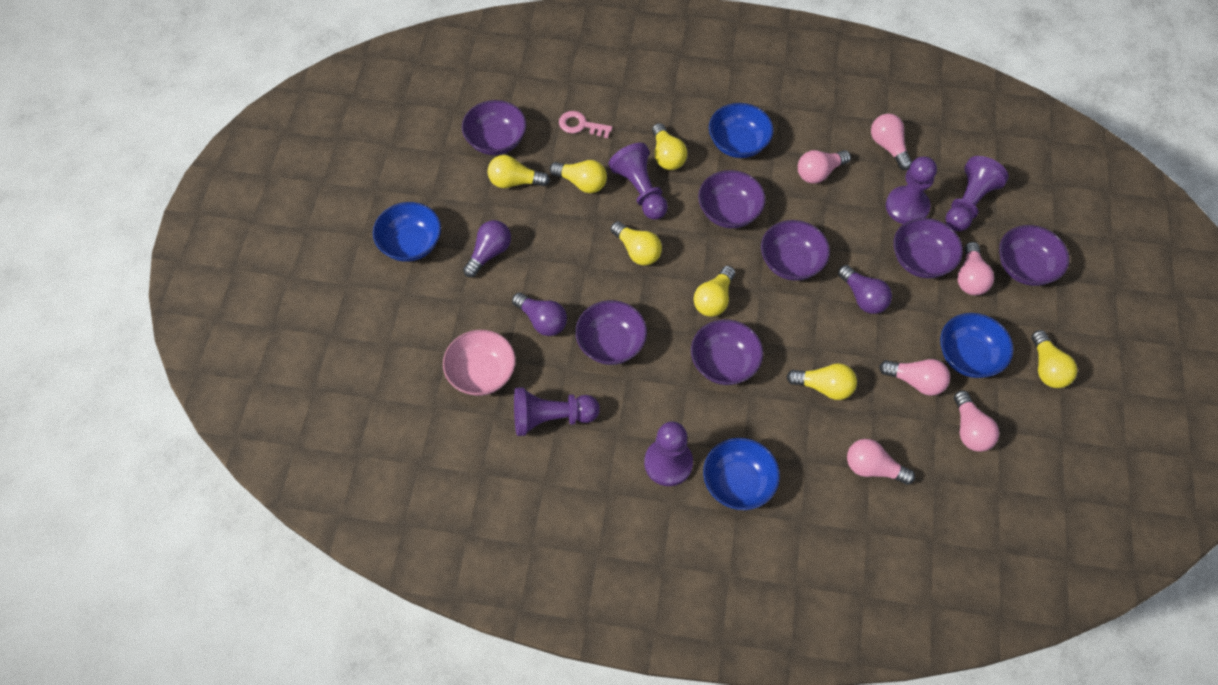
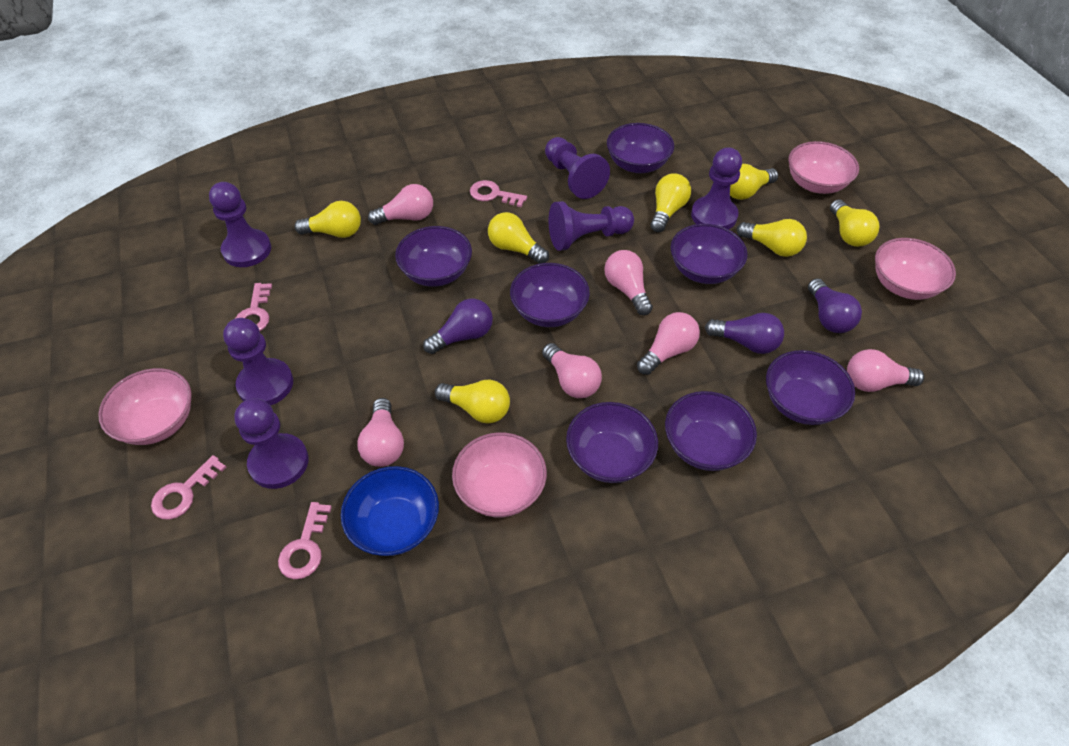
blue bowl: [373,202,441,262] [703,438,780,510] [709,103,774,158] [940,313,1013,378] = 4 -> [341,466,439,556] = 1
pink bowl: [443,330,516,396] = 1 -> [98,368,192,445] [452,432,547,517] [788,141,859,194] [875,238,956,300] = 4
pink key: [559,111,612,138] = 1 -> [151,455,226,520] [235,283,272,331] [278,502,332,579] [470,180,527,207] = 4
purple pawn: [514,387,600,436] [608,143,668,220] [644,421,693,486] [886,156,937,224] [945,156,1009,232] = 5 -> [209,182,271,267] [223,318,293,405] [234,398,309,489] [545,137,610,199] [549,201,634,251] [691,147,742,229] = 6

